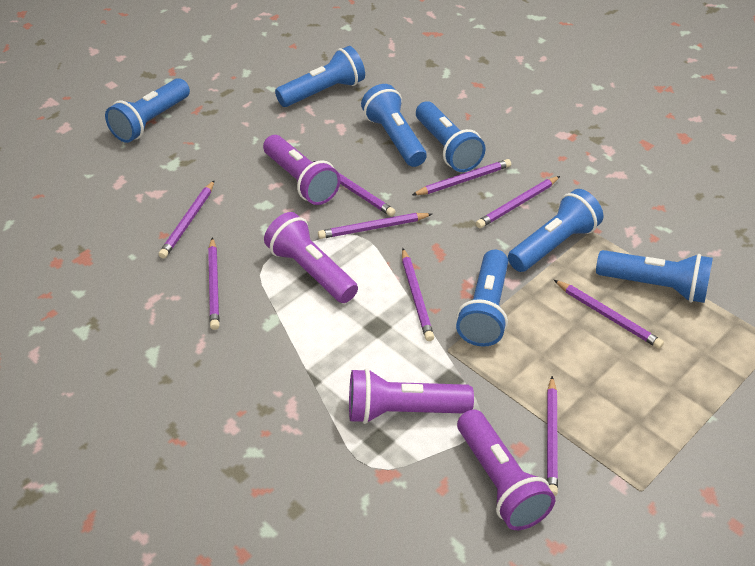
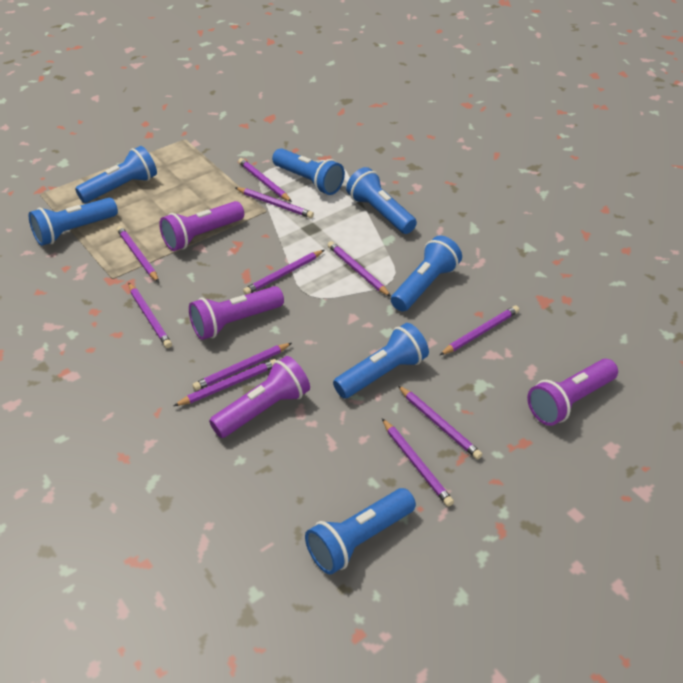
purple pencil: [159,180,215,258] [208,237,220,330] [313,161,396,216] [318,213,432,239] [402,248,434,341] [412,159,511,195] [476,176,560,228] [547,376,558,496] [554,280,664,349] = 9 -> [117,226,159,282] [128,283,172,348] [174,359,277,406] [192,343,292,391] [235,187,314,218] [238,158,292,202] [243,250,324,295] [328,241,391,297] [382,418,454,507] [398,386,483,459] [440,306,519,355] = 11

